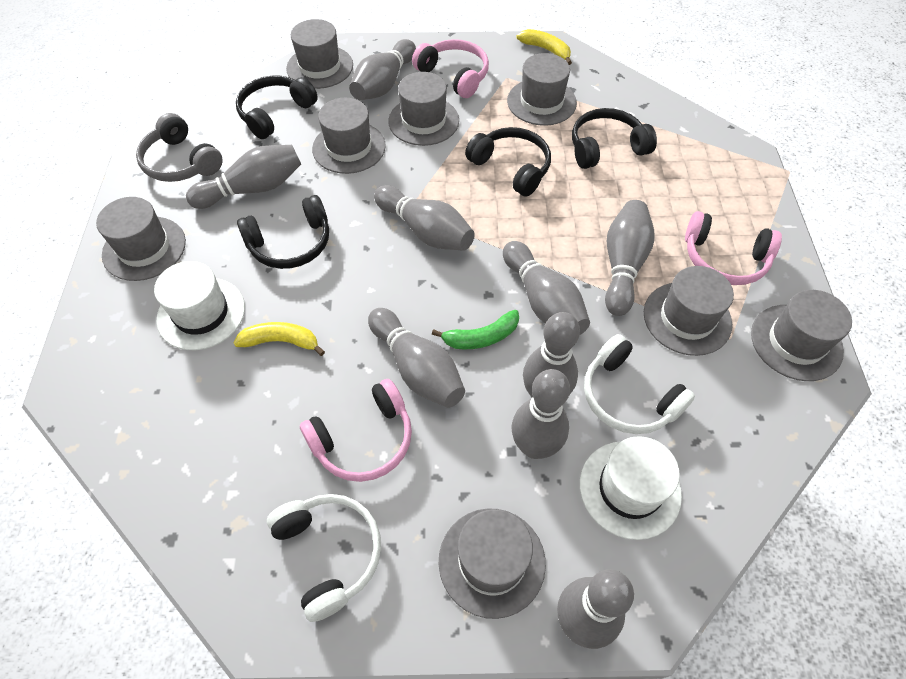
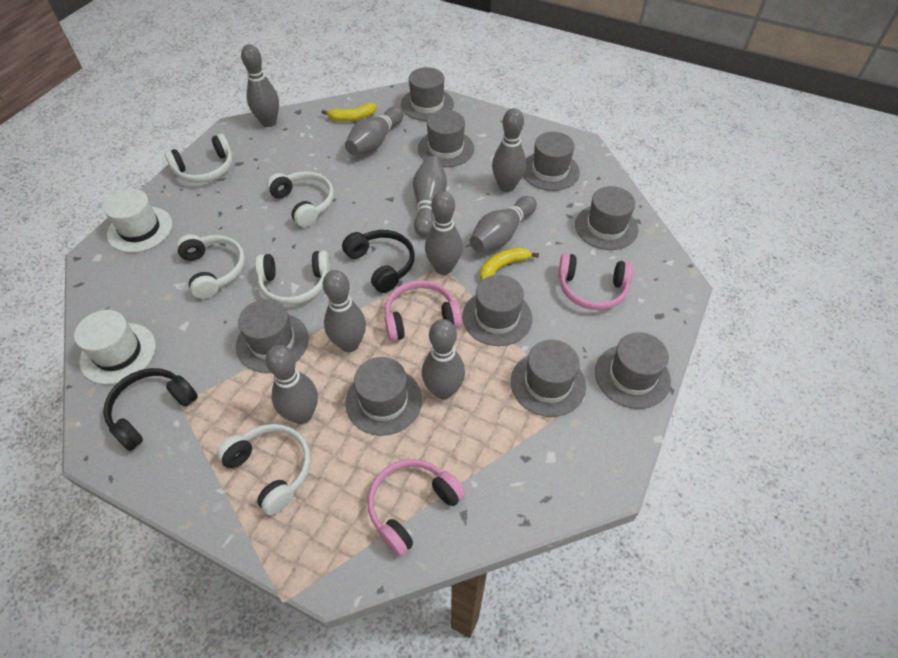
black headphones: [236,75,318,139] [237,195,329,269] [465,127,551,197] [572,108,657,169] = 4 -> [103,368,198,451] [342,230,415,293] = 2
green banana: [432,310,519,349] = 1 -> none = 0
grey hat: [96,197,186,281] [286,19,353,89] [312,98,386,174] [388,72,459,146] [439,508,546,619] [507,53,577,126] [644,266,734,356] [751,290,852,381] = 8 -> [236,299,309,373] [345,357,422,436] [401,67,454,121] [418,110,474,167] [462,275,532,346] [511,340,586,417] [523,132,580,191] [575,186,638,250] [595,332,671,409] = 9
grey headphones: [136,113,223,182] = 1 -> none = 0
white headphones: [267,494,381,622] [584,334,695,434] = 2 -> [165,134,233,183] [176,234,245,299] [217,424,310,515] [255,251,330,305] [266,171,334,227] = 5

